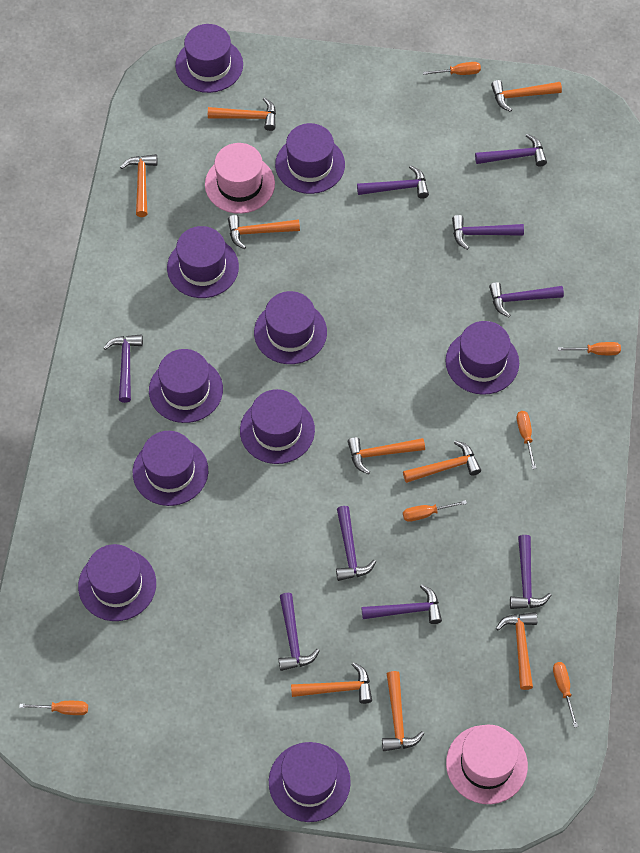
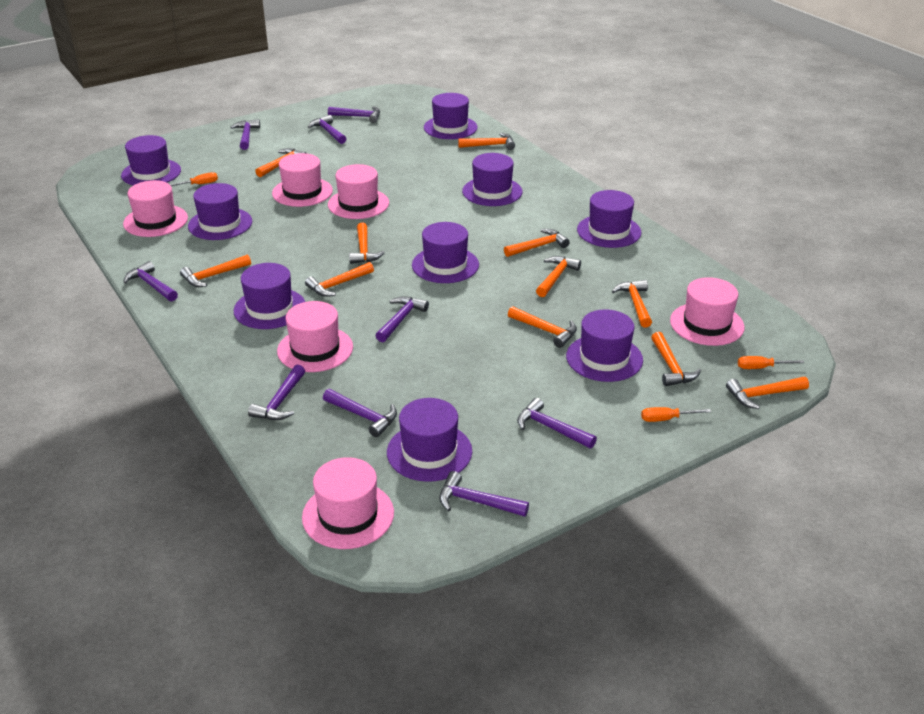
orange hammer: [120,154,158,217] [208,97,276,131] [228,215,300,249] [291,662,372,704] [348,437,425,474] [382,671,424,751] [403,440,481,483] [491,80,562,112] [496,612,537,690] = 9 -> [180,255,251,287] [255,148,306,177] [305,262,374,297] [349,223,385,264] [458,133,515,150] [504,229,570,257] [508,306,577,348] [536,256,581,297] [612,280,652,328] [651,332,701,386] [726,377,809,409] = 11
orange screwdriver: [19,701,88,715] [403,500,467,522] [423,62,481,75] [517,411,536,469] [553,662,578,728] [558,342,621,355] = 6 -> [170,172,218,186] [641,407,711,422] [738,356,805,369] = 3
pink hat: [205,143,275,214] [446,725,528,804] = 2 -> [123,180,188,237] [272,153,333,207] [277,301,353,372] [302,457,394,549] [328,164,389,219] [670,277,745,346] = 6
purple hat: [78,544,156,621] [133,431,208,506] [149,349,223,423] [167,226,239,298] [175,24,243,93] [240,389,315,464] [254,291,327,364] [269,742,351,822] [275,123,345,194] [445,321,519,395] = 10 -> [121,135,181,186] [188,183,252,240] [234,263,305,329] [387,398,472,482] [412,222,479,283] [424,93,477,139] [462,153,522,206] [566,309,643,382] [577,190,642,248] = 9

